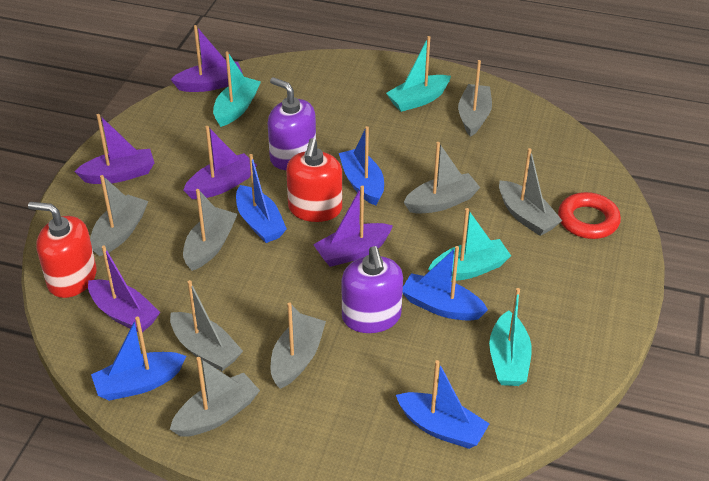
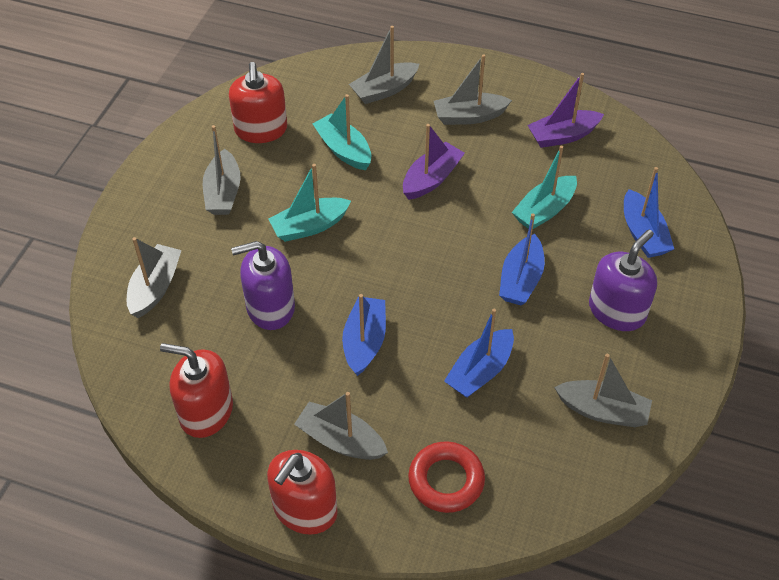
blue boat: [91,317,186,401] [236,154,287,243] [339,126,384,206] [396,360,490,449] [402,246,488,321] = 5 -> [342,294,386,376] [444,309,514,398] [499,213,545,305] [624,167,674,258] = 4
grey boat: [90,175,148,256] [170,280,243,371] [170,357,260,437] [183,189,238,271] [271,302,326,389] [404,142,480,213] [458,60,492,137] [499,148,563,236] = 8 -> [127,237,181,318] [203,125,241,215] [294,392,388,460] [349,26,419,104] [434,54,512,125] [554,353,652,427] = 6
purple boat: [74,114,154,184] [88,246,160,332] [170,25,243,92] [184,126,257,199] [313,185,393,267] = 5 -> [403,124,465,200] [527,73,604,148] = 2
red soap dispenser: [28,202,97,298] [286,138,342,222] = 2 -> [160,343,233,438] [229,62,287,143] [267,450,338,535] = 3
turquoise boat: [213,51,261,127] [386,36,451,112] [428,208,511,281] [489,288,532,386] = 4 -> [268,164,351,242] [313,94,371,170] [512,146,577,229] = 3

